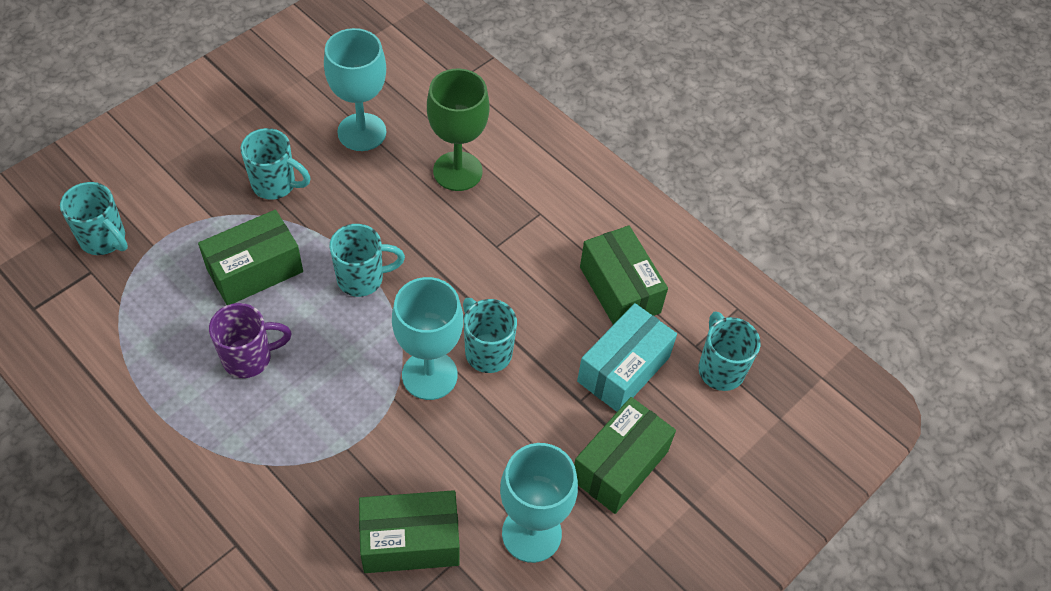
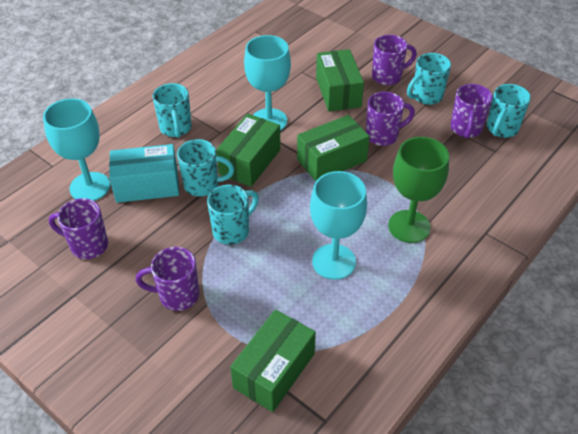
purple mug: [209,303,292,378] = 1 -> [49,198,108,259] [136,247,199,311] [366,92,415,146] [372,35,417,85] [450,84,493,138] = 5

